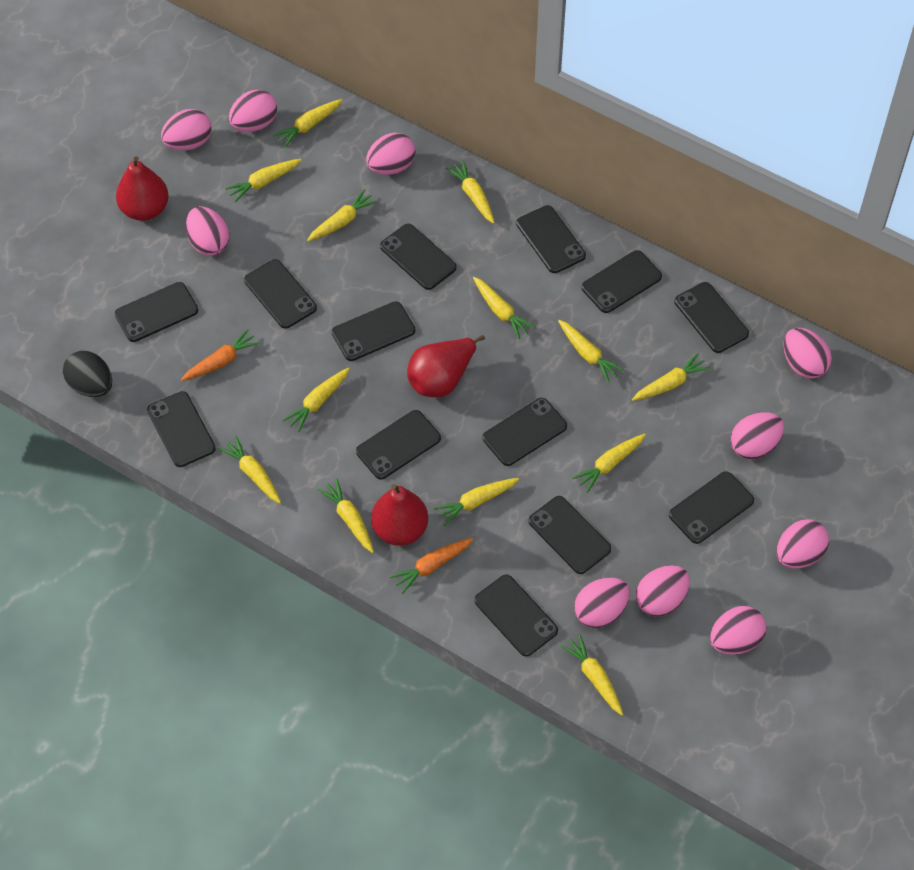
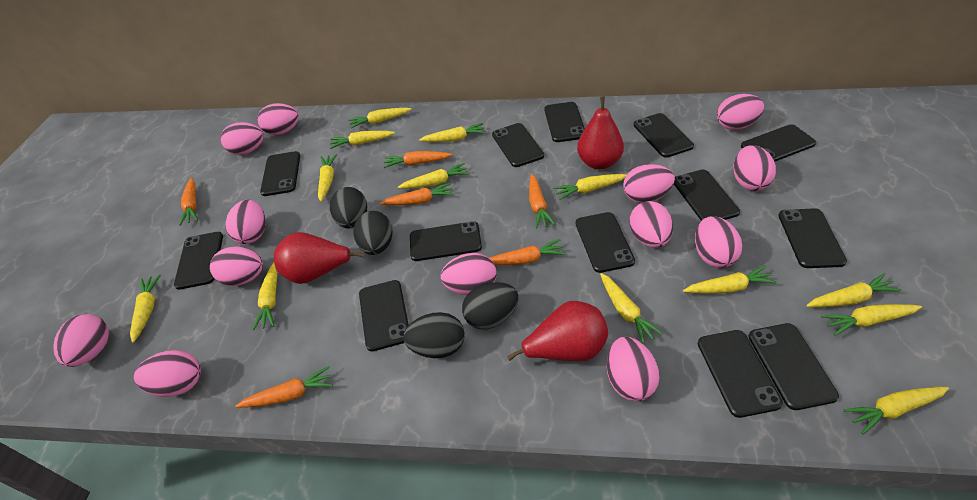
black egg: [63,351,112,397] = 1 -> [330,187,367,228] [354,211,392,255] [403,312,465,358] [462,282,519,329] = 4
orange carrot: [181,329,260,381] [390,538,473,594] = 2 -> [180,178,198,226] [235,366,333,408] [380,183,454,205] [384,151,452,168] [489,239,566,265] [529,174,556,228] = 6
pink egg: [161,109,211,150] [186,206,229,256] [229,90,277,132] [366,133,415,175] [574,577,630,628] [636,565,690,617] [710,606,766,655] [730,412,784,459] [777,519,829,568] [784,328,832,379] = 10 -> [53,314,109,367] [134,350,201,397] [210,246,263,286] [221,122,264,155] [225,200,266,244] [258,103,299,135] [440,253,497,295] [607,337,660,401] [623,164,675,203] [629,201,673,248] [695,216,742,268] [717,94,764,130] [734,145,776,191] = 13

